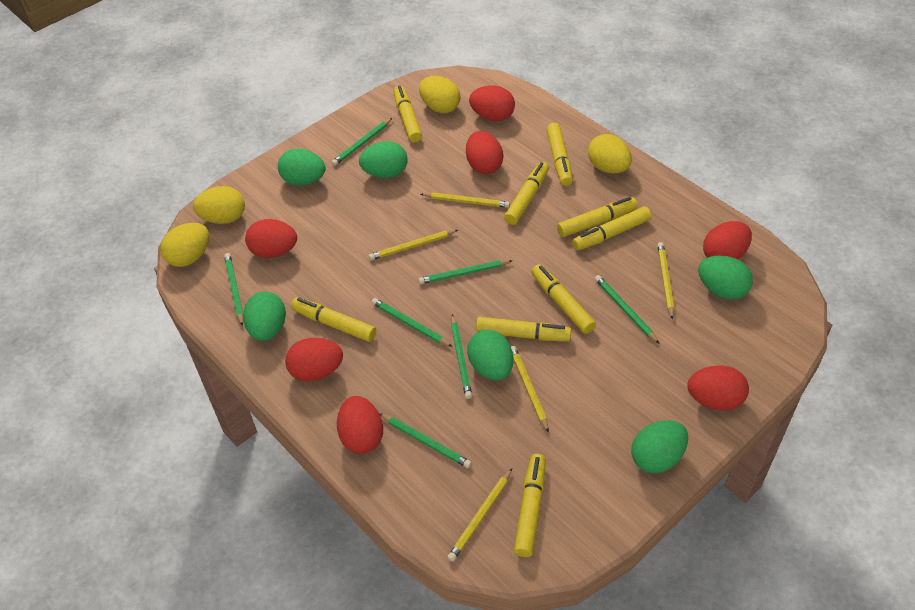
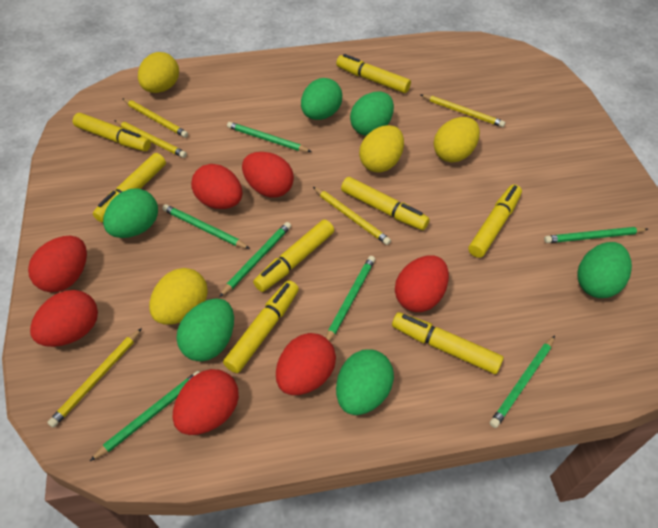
yellow marker: [291,297,376,342] [393,86,422,143] [476,317,571,341] [504,162,549,225] [514,454,546,557] [531,264,596,334] [547,123,573,186] [557,197,638,237] [572,206,651,251] = 9 -> [73,113,151,151] [93,153,166,222] [223,280,299,373] [253,220,334,292] [336,54,411,93] [341,177,430,230] [392,312,504,374] [468,185,522,258] = 8

